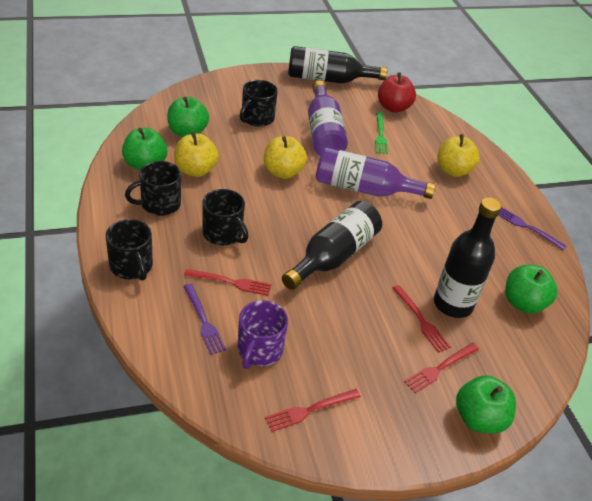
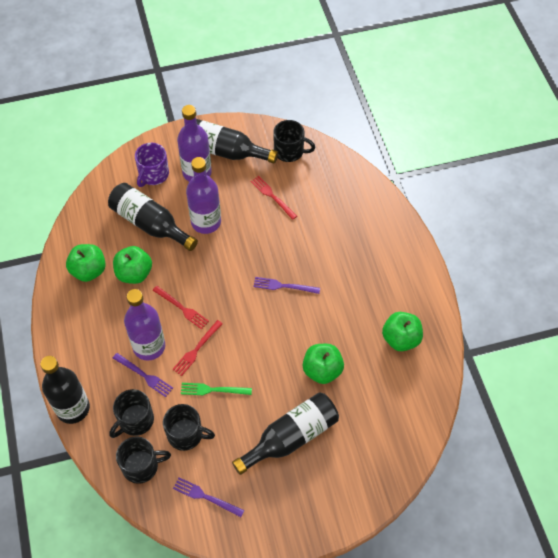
black bottle: [282,201,382,290] [288,46,387,84] [434,197,501,318] = 3 -> [40,356,90,424] [108,183,198,251] [196,119,278,164] [232,392,339,475] = 4
purple bottle: [308,81,348,155] [316,147,435,199] = 2 -> [124,289,165,361] [177,105,212,182] [186,157,221,234] = 3
purple fork: [183,284,226,355] [498,207,566,250] = 2 -> [113,353,173,397] [173,477,244,517] [253,277,320,294] = 3
red apple: [378,72,416,113] = 1 -> none = 0
red fork: [184,269,271,296] [265,389,361,432] [392,285,451,353] [404,343,479,393] = 4 -> [152,286,209,330] [172,320,223,376] [251,176,297,220] = 3
yellow apple: [174,132,219,177] [264,136,307,179] [437,134,480,177] = 3 -> none = 0

